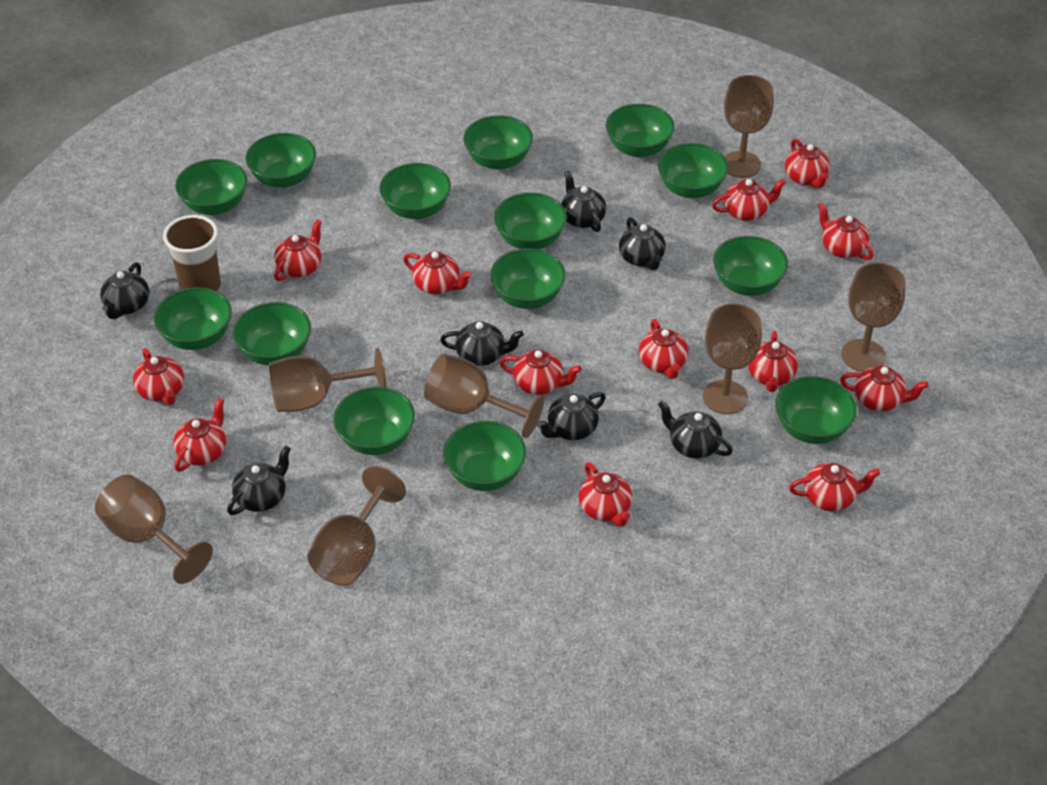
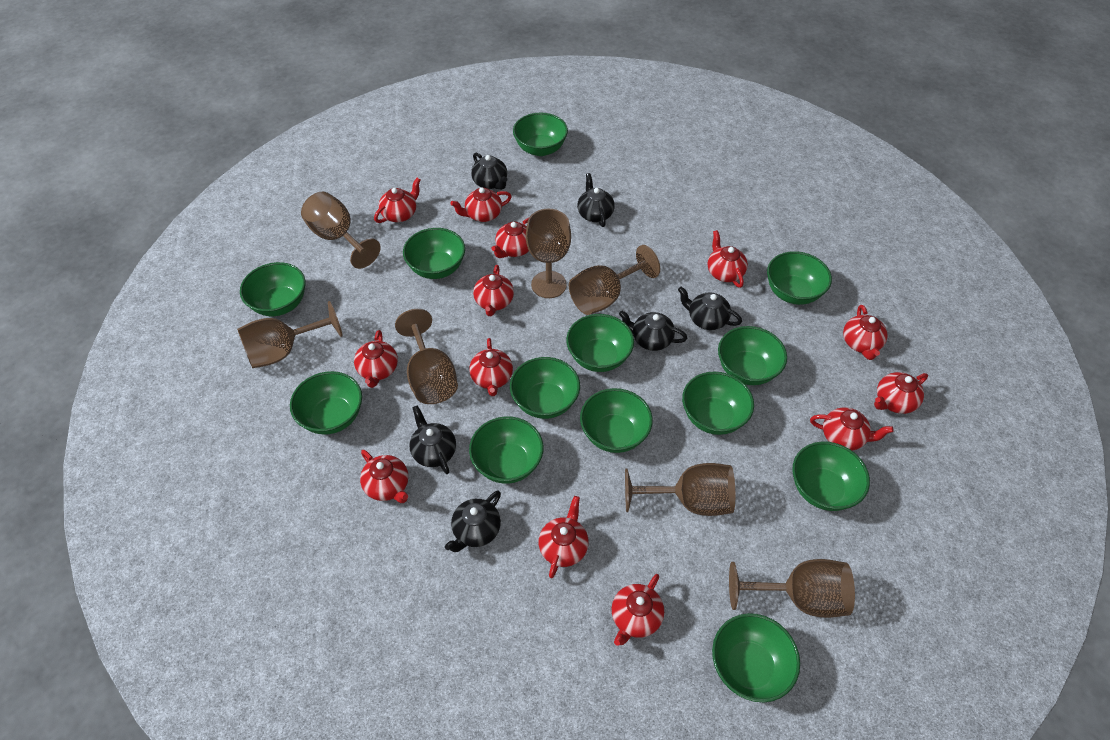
black teapot: [100,263,149,319] [227,446,291,515] [440,321,524,366] [537,392,606,440] [561,171,606,232] [619,217,666,270] [658,400,733,459] = 7 -> [409,405,456,474] [445,491,501,552] [471,153,507,190] [577,173,615,227] [619,311,687,351] [678,287,742,330] = 6
brown cup: [163,215,221,292] = 1 -> none = 0
green bowl: [154,287,232,350] [175,159,247,215] [233,302,311,366] [246,133,316,188] [333,387,415,455] [379,163,451,219] [443,421,526,491] [463,115,533,170] [490,248,566,309] [494,193,567,249] [606,104,675,157] [658,143,729,198] [713,236,788,296] [775,376,857,444] = 14 -> [240,262,305,316] [290,371,362,434] [403,228,465,279] [469,416,543,484] [510,357,580,419] [513,113,568,156] [566,314,634,372] [580,388,653,453] [682,372,754,435] [712,613,800,702] [718,326,787,385] [767,251,832,305] [792,442,870,511] = 13

